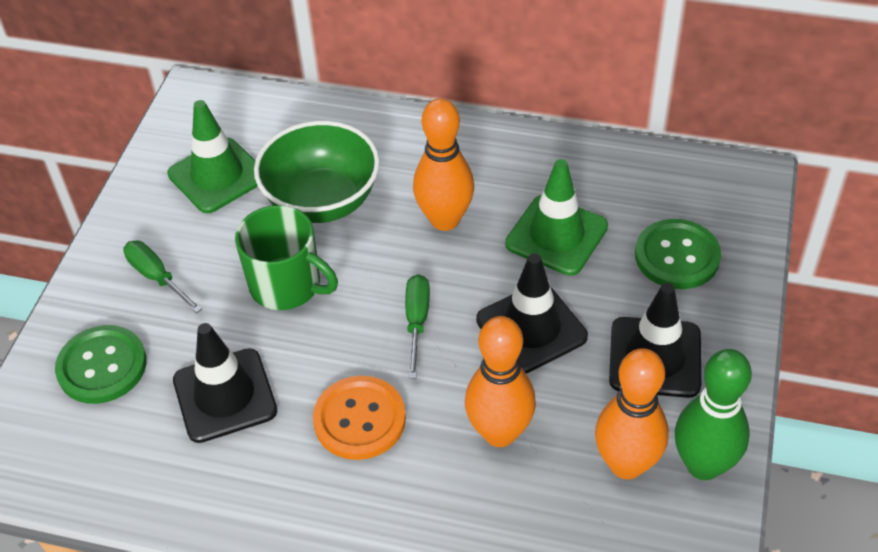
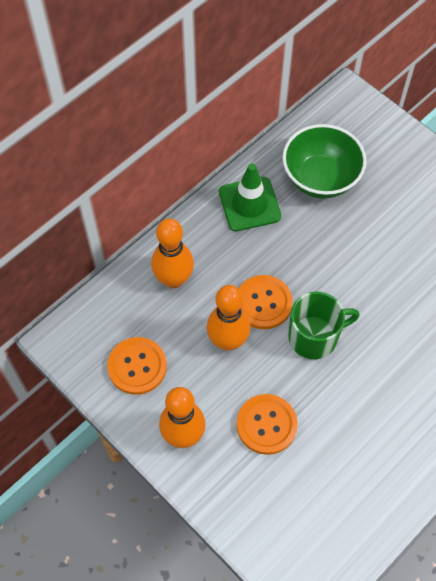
black traffic cone: [173,323,277,443] [476,254,588,373] [609,283,701,398] = 3 -> none = 0
green bowling pin: [675,349,752,480] = 1 -> none = 0
green button: [55,325,147,404] [635,219,721,289] = 2 -> none = 0
green screwdriver: [123,241,202,313] [405,274,430,378] = 2 -> none = 0
green traffic cone: [167,100,258,213] [505,159,608,276] = 2 -> [219,163,281,231] = 1
orange button: [313,376,406,460] = 1 -> [107,337,167,395] [237,394,298,455] [239,275,293,329] = 3

